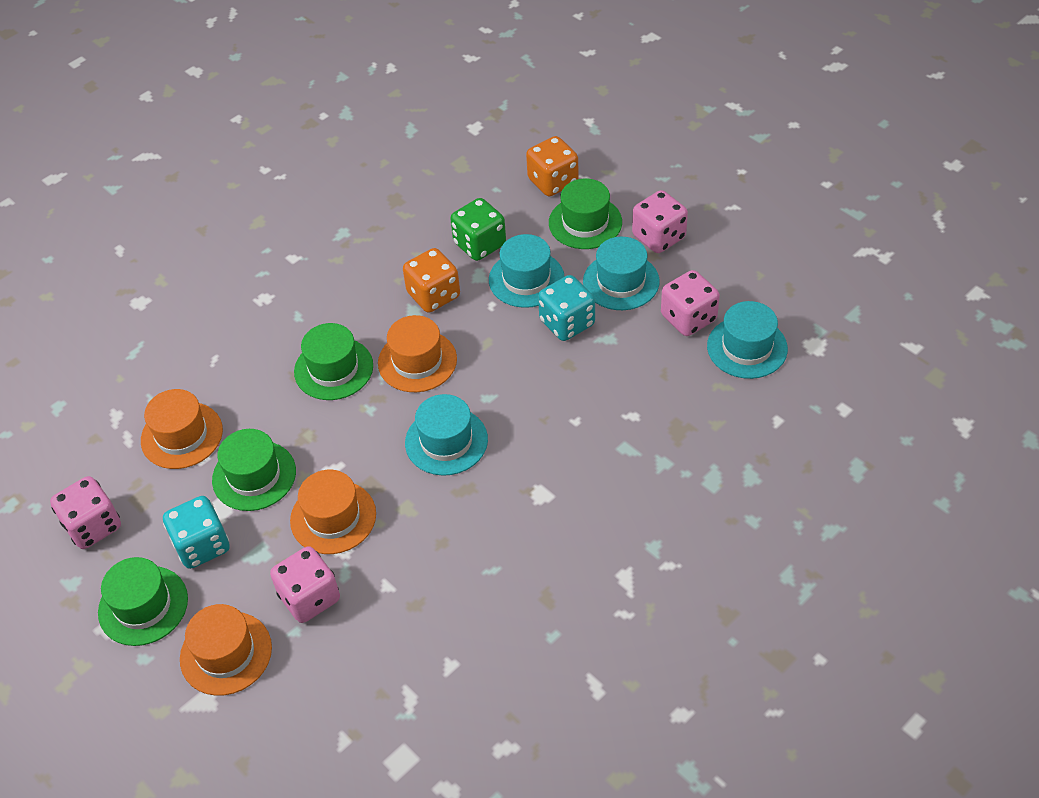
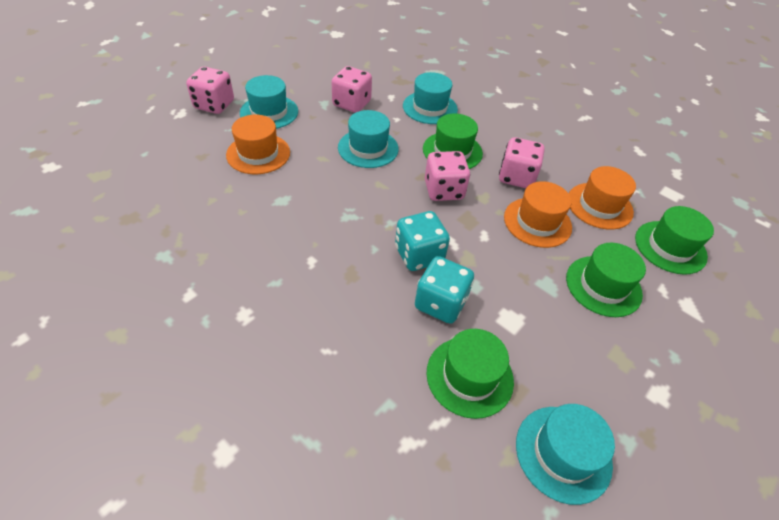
green dice: [451,198,506,261] = 1 -> none = 0
orange dice: [403,248,460,313] [526,136,579,196] = 2 -> none = 0
orange hat: [141,389,223,469] [180,604,272,696] [290,470,376,554] [378,315,457,392] = 4 -> [226,114,290,174] [504,181,572,248] [568,166,636,230] = 3

